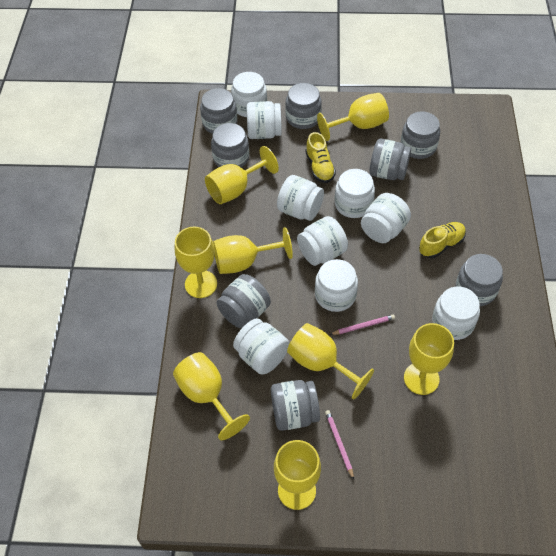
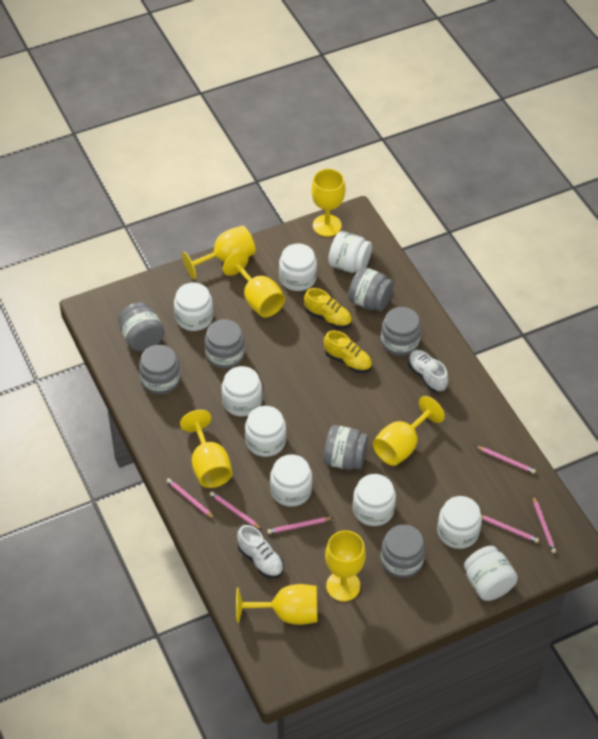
grey jar: [200,88,237,134] [211,123,249,168] [216,274,271,328] [271,380,320,431] [285,83,322,129] [369,139,411,180] [401,111,440,159] [456,254,503,306] = 8 -> [119,302,165,351] [139,345,180,394] [205,319,245,369] [323,425,368,470] [348,267,394,311] [381,307,421,356] [381,525,425,578] = 7
pink pencil: [325,410,354,479] [330,315,395,335] = 2 -> [166,478,215,519] [210,491,262,530] [267,517,333,534] [475,446,536,474] [481,515,539,543] [533,496,556,553] = 6
white shoe: none = 0 -> [237,525,284,578] [408,350,448,392] = 2
yellow goblet: [173,352,250,440] [175,227,217,298] [205,146,279,204] [213,227,293,274] [274,440,321,510] [287,323,374,399] [317,93,389,141] [404,323,454,395] = 8 -> [180,410,232,488] [182,226,256,279] [223,251,285,317] [236,584,317,625] [311,169,345,237] [325,530,366,601] [373,396,445,466] = 7

